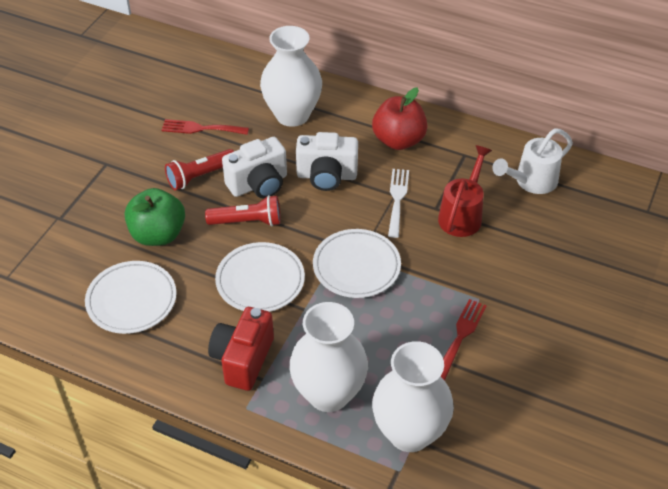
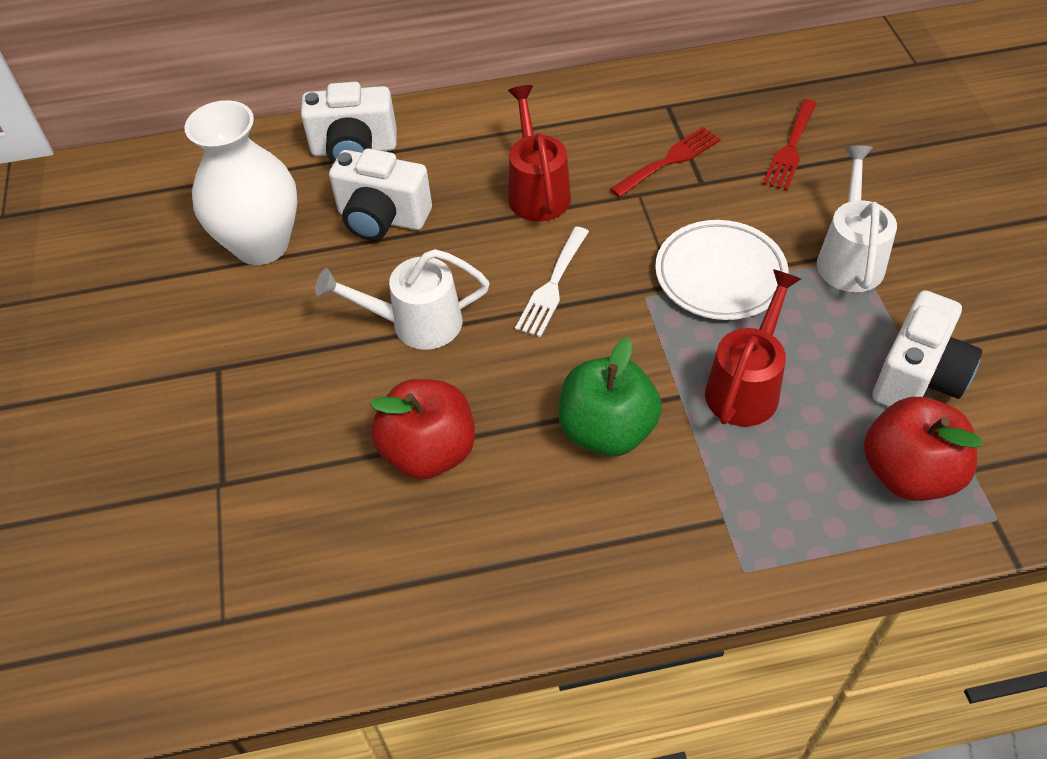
red apple: [372,87,428,150] = 1 -> [370,379,475,480] [864,397,982,501] = 2
red camera: [208,307,274,391] = 1 -> none = 0
red flashlight: [165,149,234,190] [205,195,281,226] = 2 -> none = 0
red watering can: [438,145,492,237] = 1 -> [508,85,571,222] [705,269,801,427] = 2
white camera: [222,137,287,198] [296,132,358,191] = 2 -> [301,82,397,163] [329,148,432,241] [872,290,982,407] = 3
white plate: [85,261,177,334] [215,242,305,312] [313,229,401,298] = 3 -> [655,220,789,320] = 1
white vase: [260,26,322,127] [289,302,368,412] [372,341,454,452] = 3 -> [185,100,298,265] = 1
white watering can: [492,128,573,194] = 1 -> [315,249,490,350] [817,146,897,292] = 2

